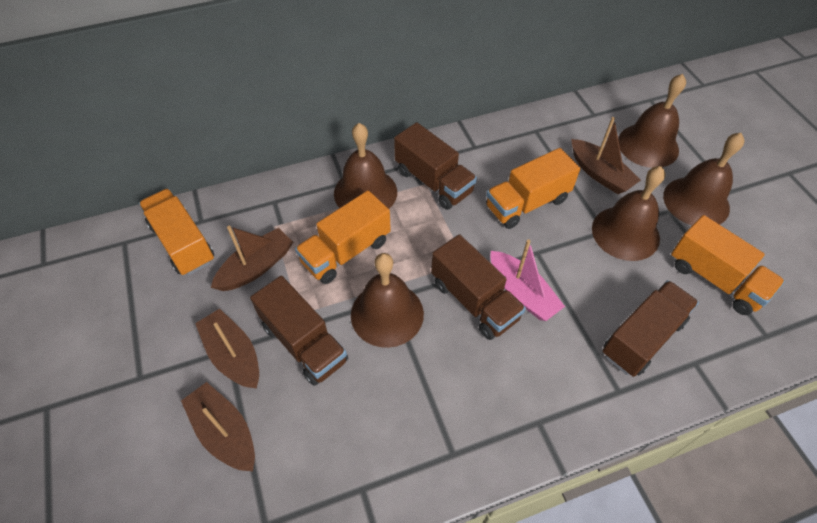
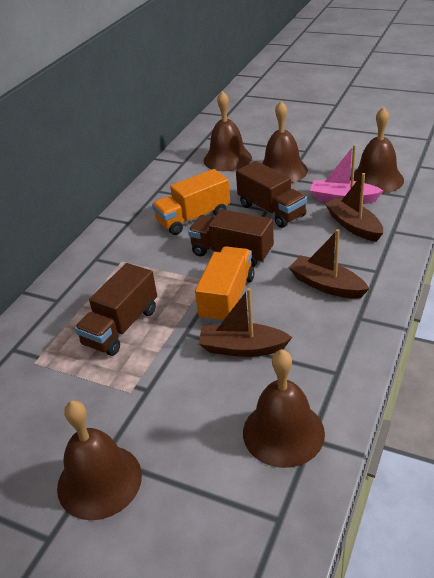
brown boat: [181,382,255,471] [195,309,259,389] [211,226,293,291] [571,117,641,194] = 4 -> [198,288,292,357] [288,229,369,299] [325,173,383,242] = 3
brown truck: [250,276,348,386] [394,122,477,210] [431,234,526,340] [602,280,699,377] = 4 -> [75,263,157,356] [188,209,274,267] [236,161,307,228] = 3
orange truck: [139,188,214,275] [295,190,391,284] [486,148,580,229] [671,215,785,315] = 4 -> [152,169,230,235] [195,246,255,323] = 2

